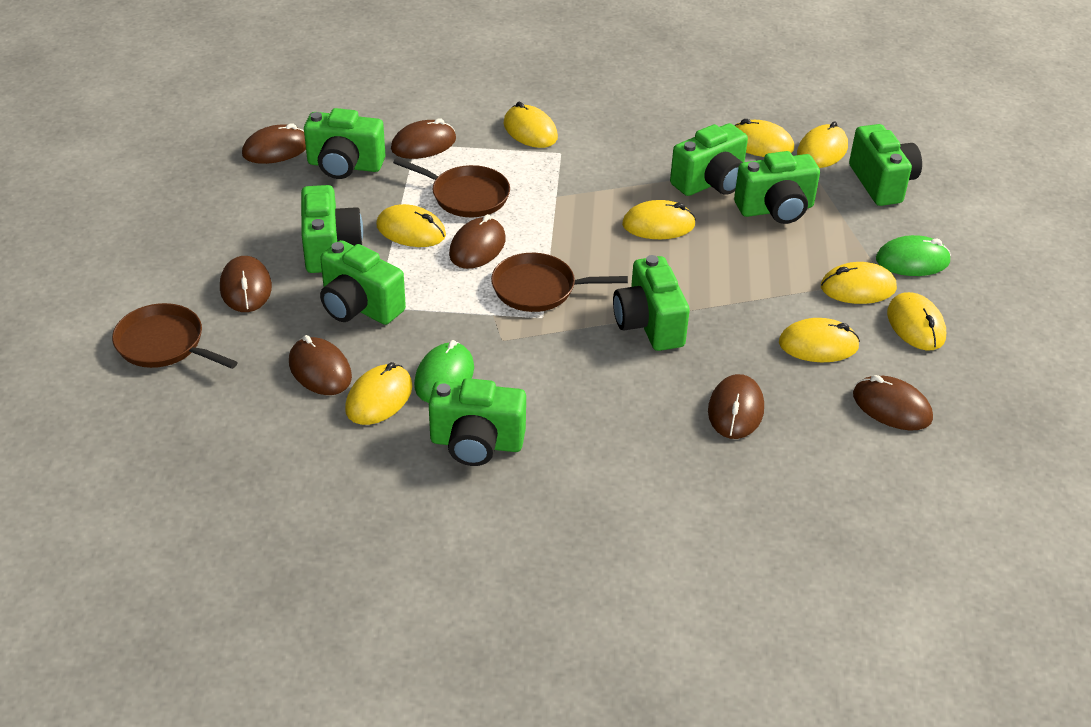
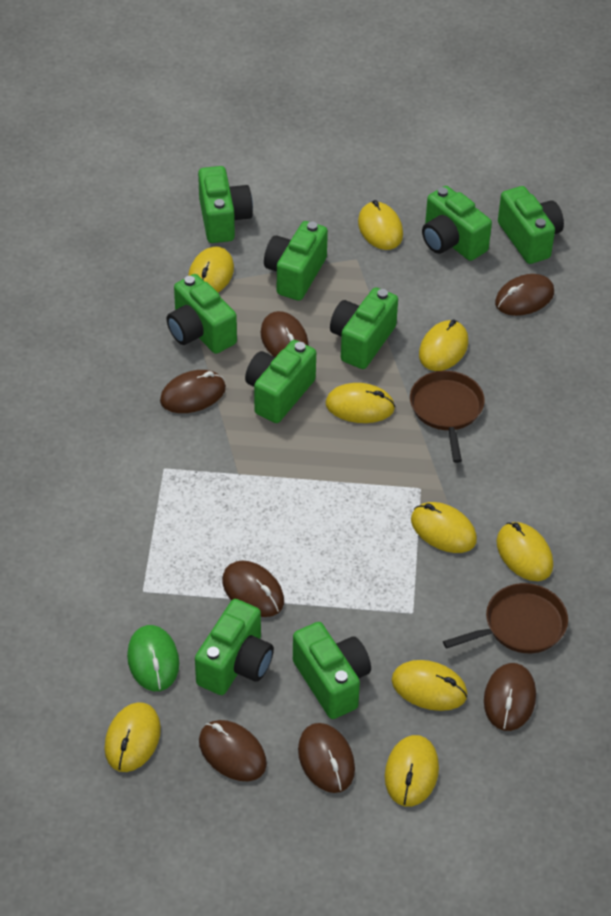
brown pan: [112,303,238,369] [393,158,510,217] [491,253,628,312] = 3 -> [410,371,485,463] [443,583,568,653] = 2
green camera: [301,185,363,273] [304,108,386,179] [320,240,406,325] [429,378,526,466] [613,255,690,351] [670,123,748,196] [734,151,820,224] [849,124,922,206] = 8 -> [167,274,237,354] [195,599,274,695] [198,166,253,243] [245,340,316,423] [264,221,328,301] [293,622,371,719] [330,287,398,369] [422,186,492,261] [498,186,564,264] = 9
green mouse: [414,340,474,403] [876,235,951,276] = 2 -> [127,625,179,691] = 1

